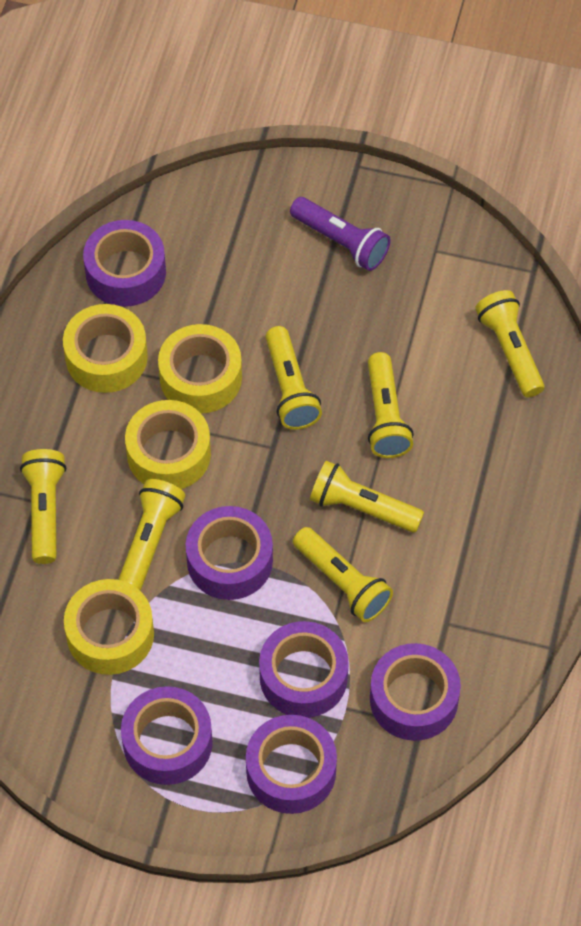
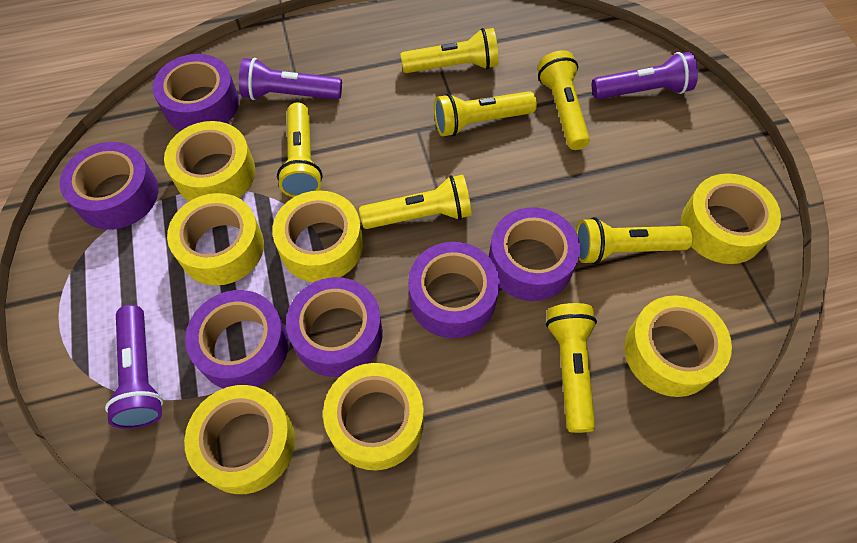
purple flashlight: [290,197,390,271] = 1 -> [105,305,163,429] [239,58,342,100] [592,52,698,99] = 3
yellow tape: [63,304,148,393] [64,579,154,675] [125,400,211,489] [158,324,242,413] = 4 -> [164,121,255,201] [167,193,264,286] [184,385,295,494] [272,190,363,282] [323,363,424,470] [624,295,732,397] [680,173,781,264] = 7

